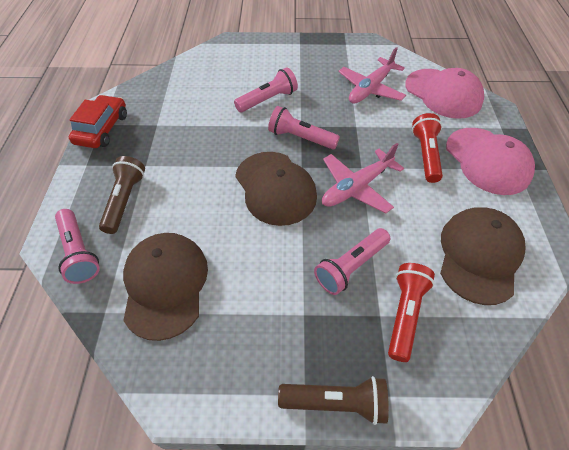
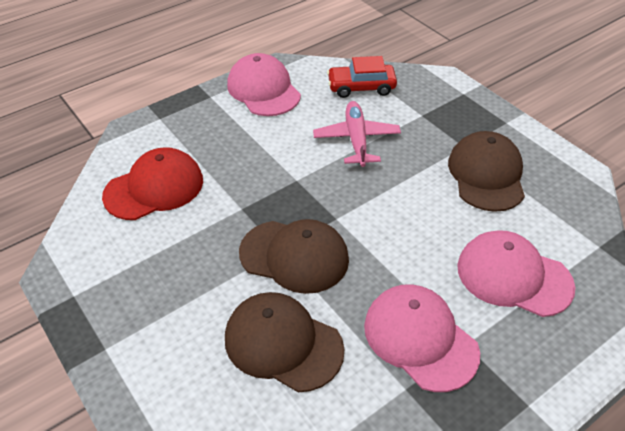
brown flashlight: [99,156,145,234] [278,376,389,425] = 2 -> none = 0
pink cap: [405,68,484,119] [446,128,535,195] = 2 -> [227,53,301,116] [364,284,480,392] [457,230,576,317] = 3
pink flashlight: [55,209,100,284] [234,67,298,112] [268,106,340,149] [314,228,390,295] = 4 -> none = 0
pink plane: [322,143,404,214] [338,47,406,104] = 2 -> [313,101,401,167] = 1
red cap: none = 0 -> [102,147,203,220] = 1
red flashlight: [388,263,435,362] [412,113,443,183] = 2 -> none = 0

